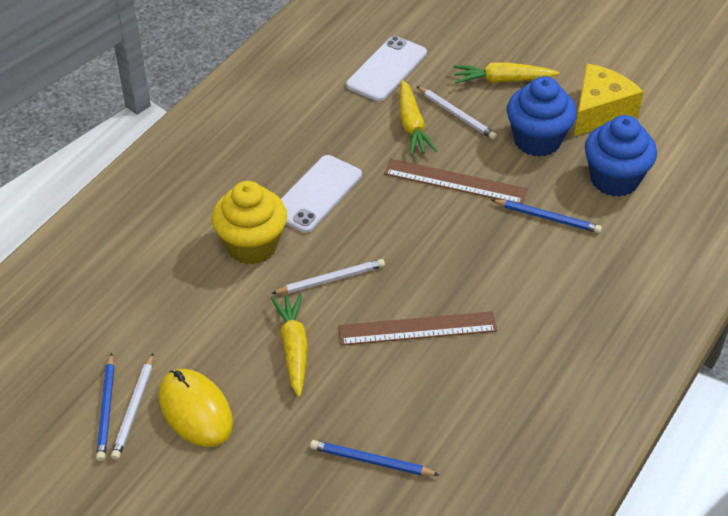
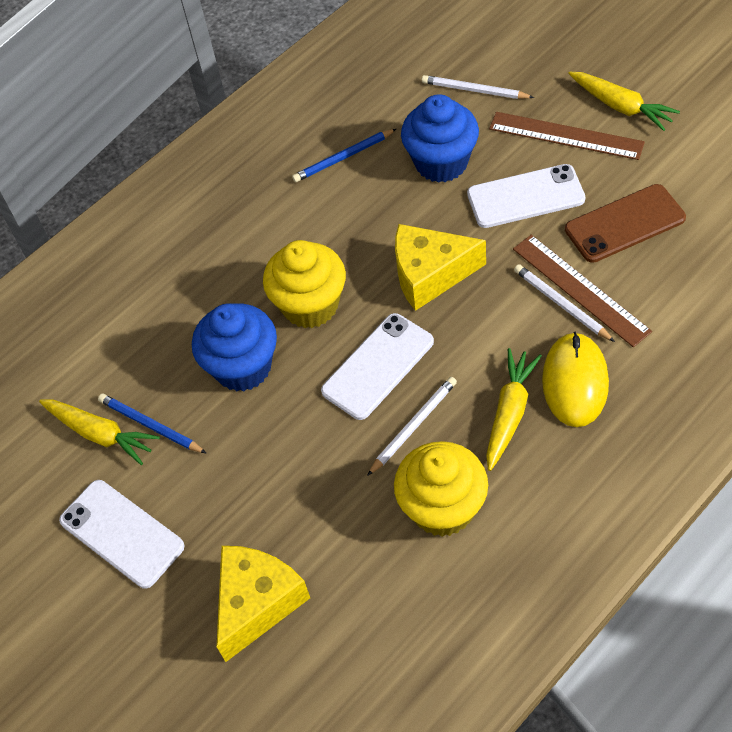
blue pencil: [96,353,114,461] [310,440,439,476] [492,199,602,233] = 3 -> [98,394,207,454] [292,129,396,182] = 2
brown phone: none = 0 -> [565,184,686,263] = 1
white phone: [281,155,362,233] [346,36,427,101] = 2 -> [59,480,185,589] [321,313,434,420] [467,164,585,228] = 3
yellow cheese: [574,64,644,136] = 1 -> [217,546,310,662] [395,224,486,311] = 2
yellow cupcake: [212,181,287,265] = 1 -> [263,240,346,328] [394,441,488,537] = 2

